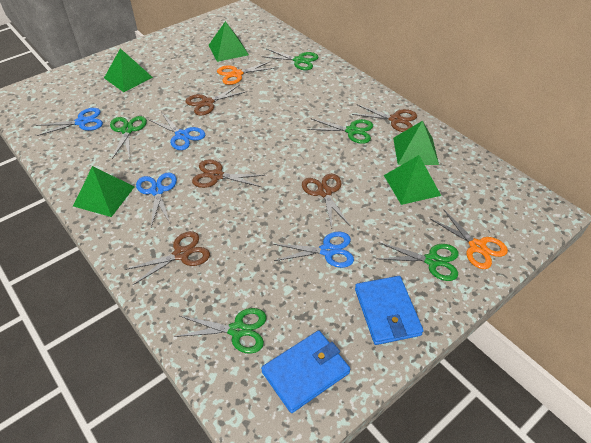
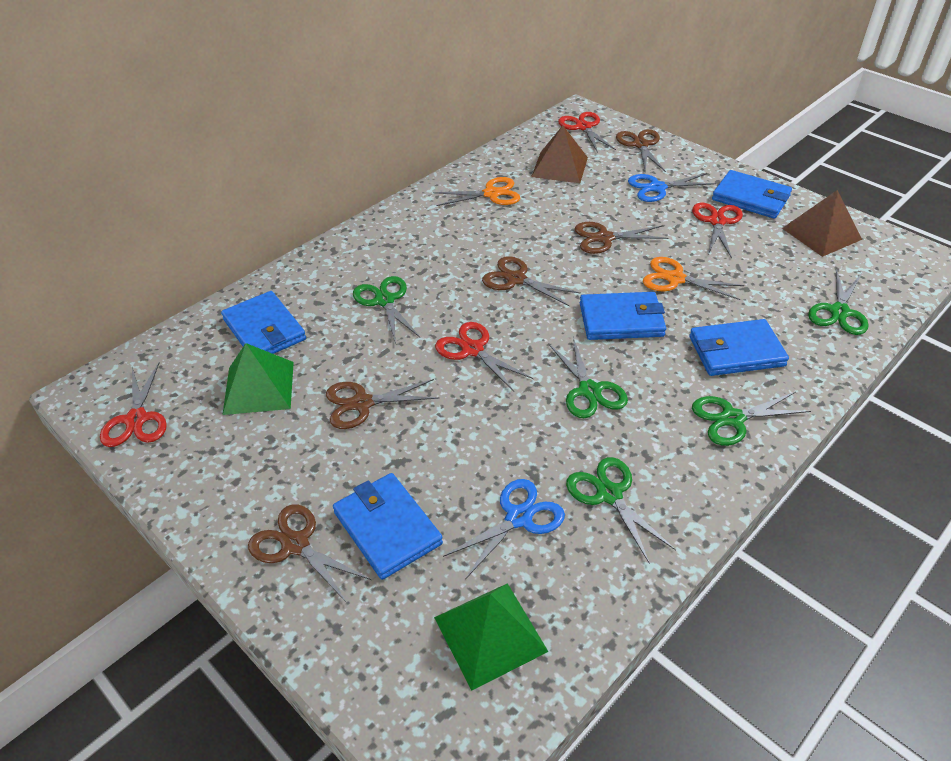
blue scissors: [36,108,103,136] [136,172,177,227] [148,112,205,150] [273,232,354,268] = 4 -> [443,479,565,580] [628,173,716,202] = 2
blue wallet: [261,330,350,413] [355,276,423,345] = 2 -> [221,291,306,354] [333,473,443,580] [580,292,666,340] [689,319,789,376] [712,170,792,219] = 5
brown pyramid: none = 0 -> [531,125,588,183] [782,190,862,257] = 2
green pyramid: [73,166,135,217] [104,48,153,92] [209,21,249,62] [384,155,441,205] [393,121,439,165] = 5 -> [223,343,294,415] [434,583,549,691] = 2
red scissors: none = 0 -> [100,362,167,447] [435,322,534,392] [558,112,616,153] [692,203,743,259] = 4

